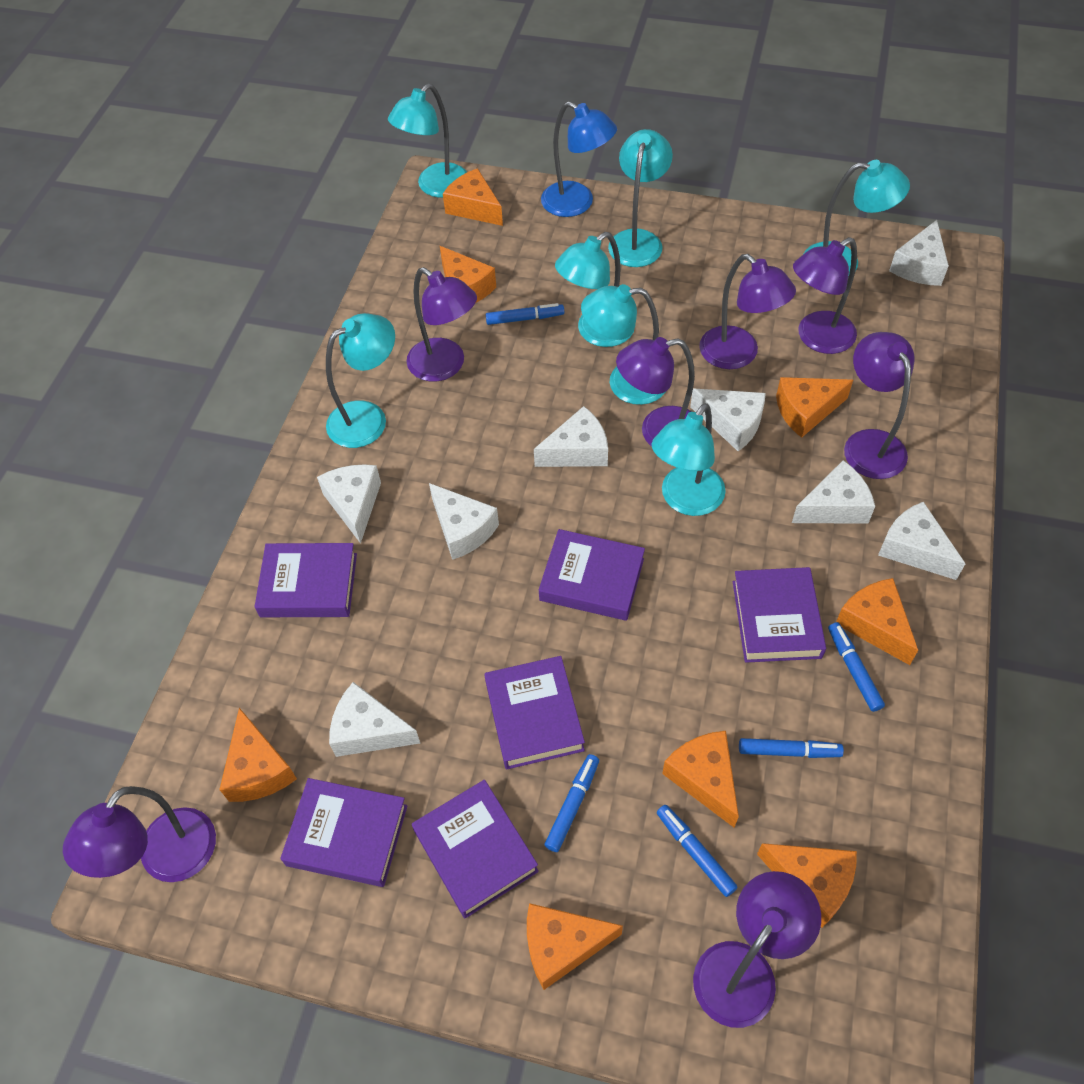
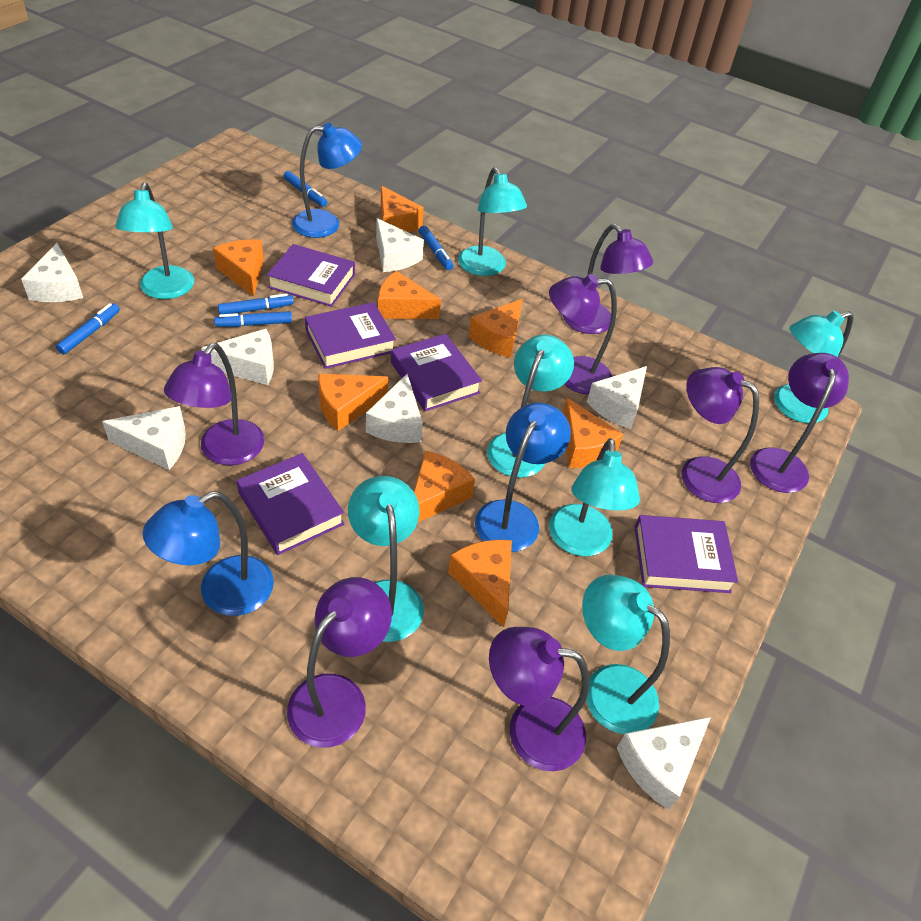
blue lamp: [541,101,617,217] = 1 -> [143,491,274,616] [292,123,362,238] [475,403,571,552] = 3
purple book: [254,543,357,617] [280,778,408,887] [412,780,539,918] [484,656,585,769] [539,529,645,621] [733,567,826,663] = 6 -> [237,453,344,555] [267,244,355,307] [305,302,396,369] [391,334,482,411] [635,515,738,593] = 5
white cheese: [317,464,381,544] [329,682,420,757] [429,483,499,560] [534,406,608,467] [690,389,766,451] [792,460,875,524] [878,502,966,580] [889,220,949,286] = 8 -> [21,243,83,302] [102,406,186,470] [201,329,274,385] [366,373,423,443] [376,218,424,272] [587,366,647,429] [617,717,711,810] = 7

